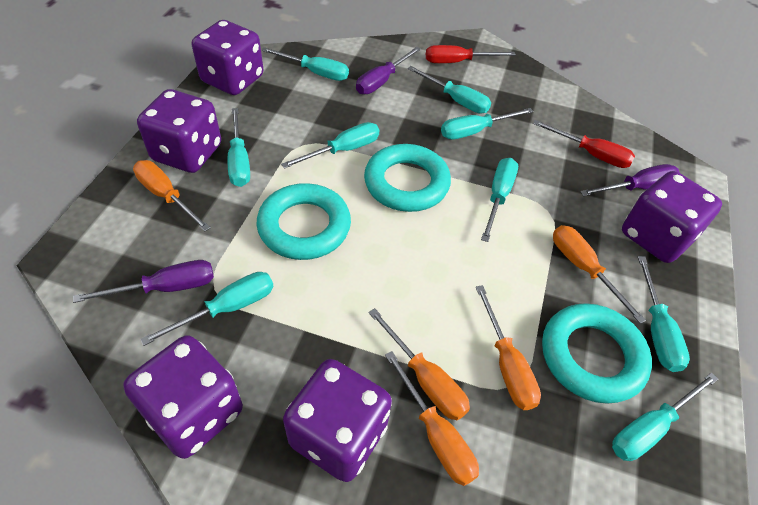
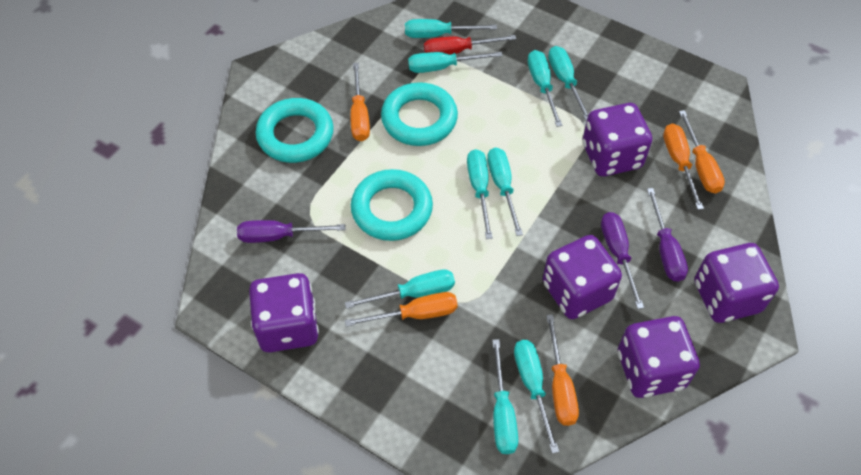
red screwdriver: [426,45,516,63] [533,120,635,168] = 2 -> [424,35,516,55] = 1

